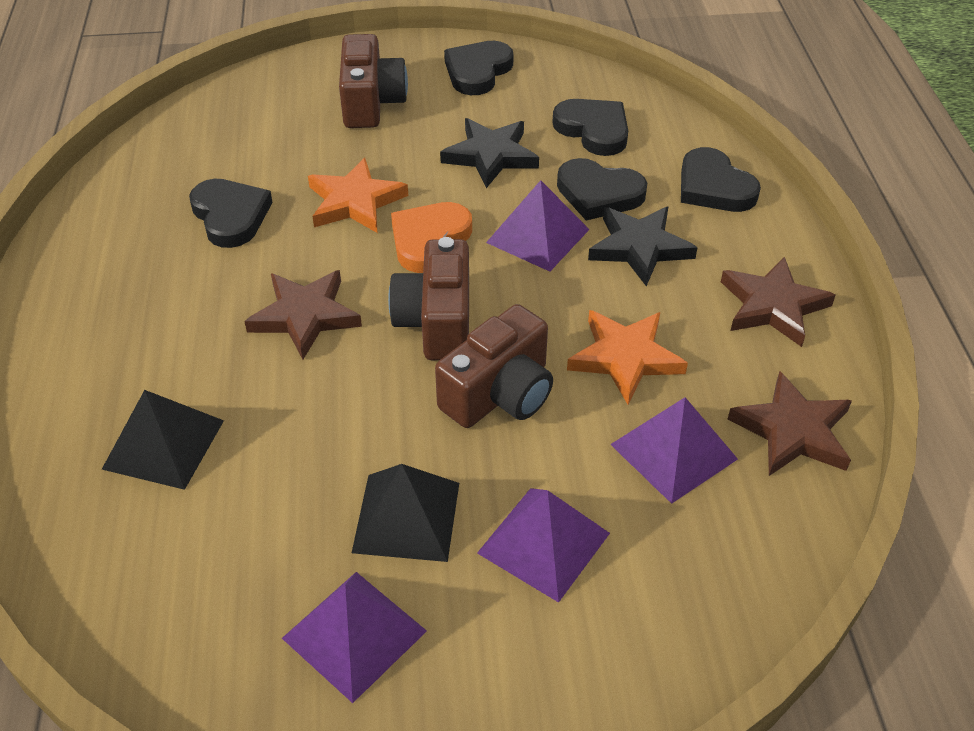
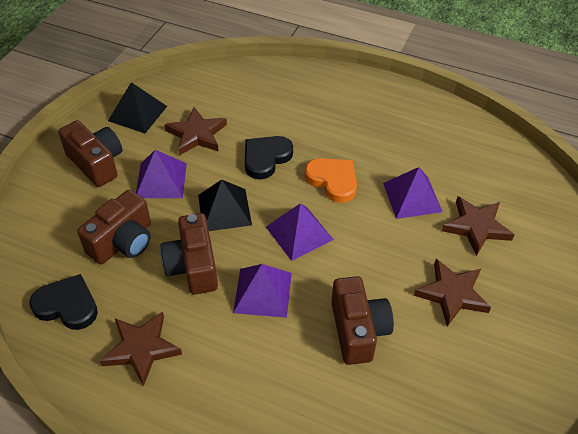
black heart: [189,179,273,248] [444,41,514,95] [552,99,628,156] [557,158,647,221] [681,147,761,212] = 5 -> [29,274,98,330] [245,136,293,180] = 2
black star: [440,118,539,188] [588,206,698,286] = 2 -> none = 0
brown camera: [339,34,408,128] [388,237,469,360] [435,304,553,428] = 3 -> [58,120,122,187] [77,190,151,264] [160,213,218,295] [331,276,394,365] = 4
brown star: [244,270,362,359] [721,257,835,347] [727,371,852,476] = 3 -> [100,311,182,387] [164,107,227,156] [414,259,491,327] [442,196,514,256] = 4
orange star: [308,158,408,233] [567,310,688,404] = 2 -> none = 0

